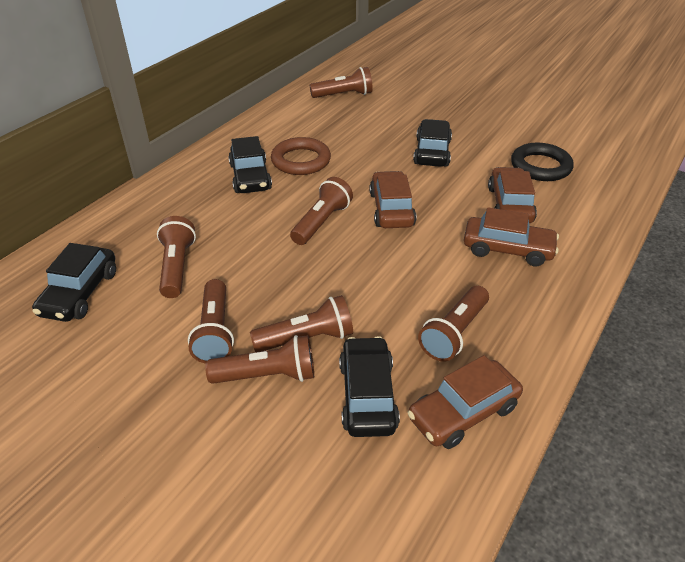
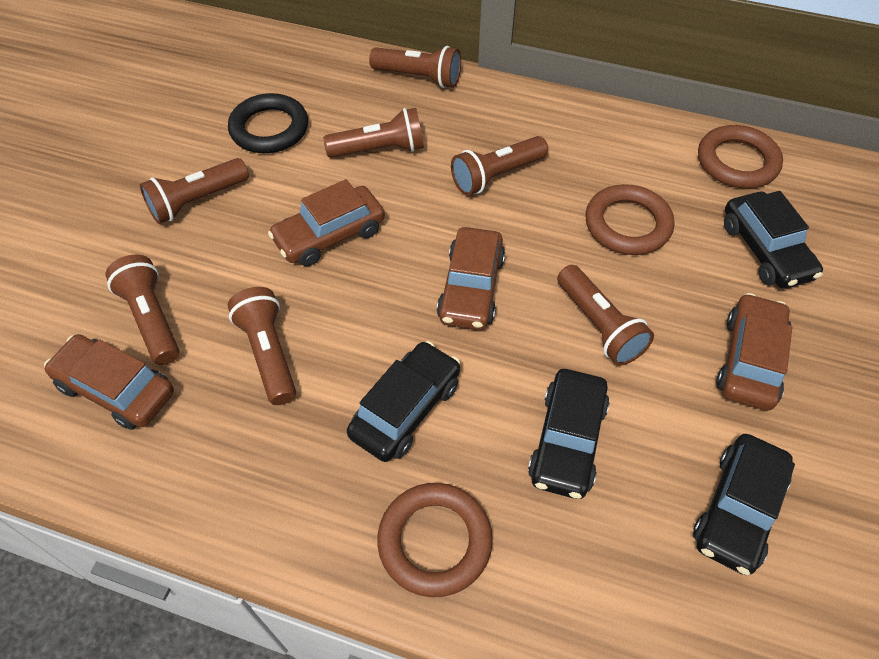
brown ring: [271,137,331,175] = 1 -> [377,483,493,597] [585,184,674,255] [698,125,783,188] = 3

